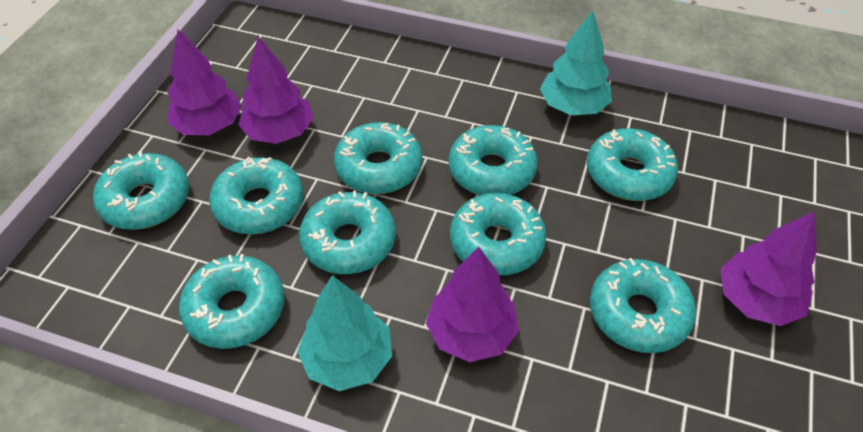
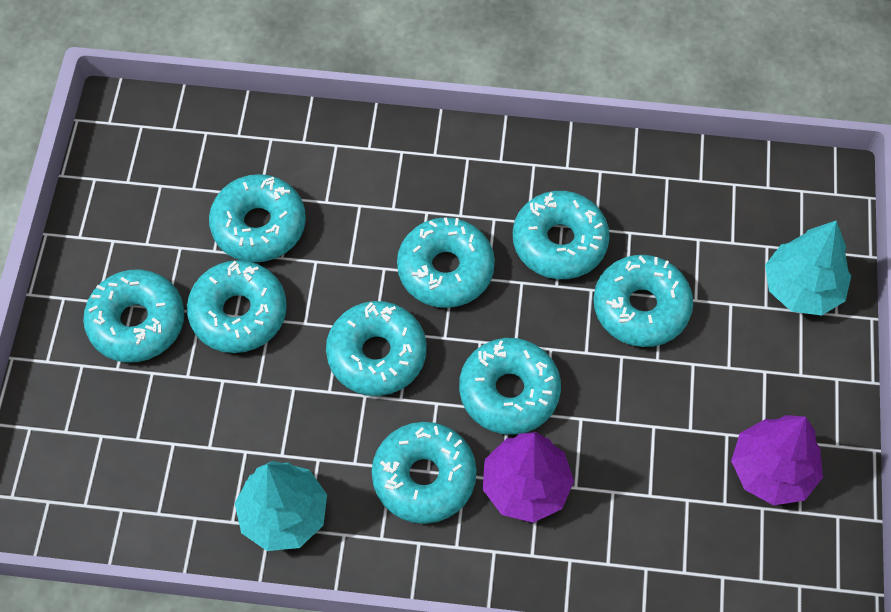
purple tree: [167,30,242,135] [238,37,314,144] [426,247,519,362] [720,211,817,326] = 4 -> [483,432,574,523] [731,415,823,505] = 2

